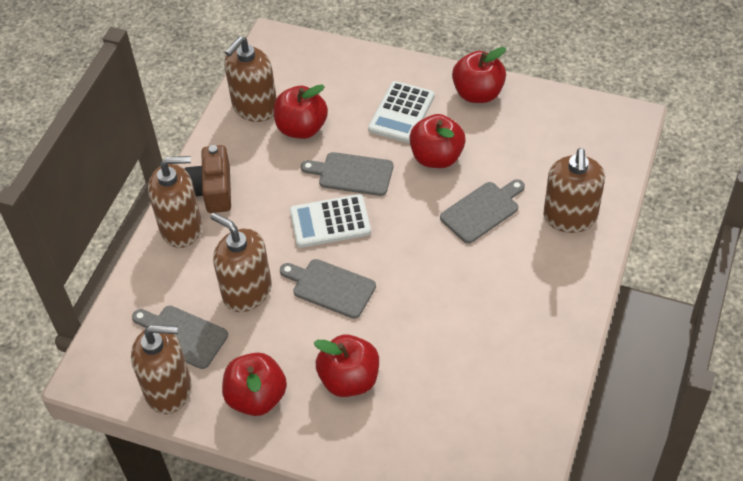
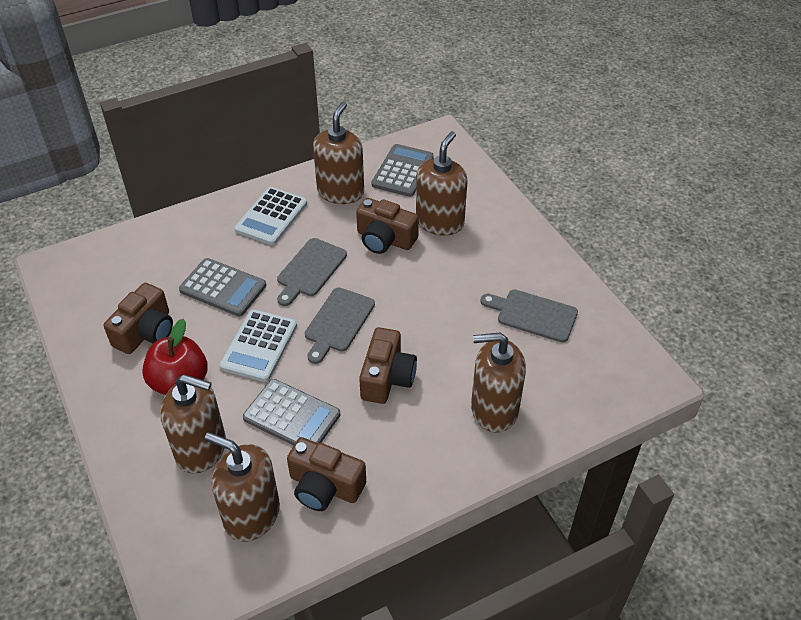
brown camera: [184,145,231,213] = 1 -> [104,283,173,354] [287,437,366,511] [356,198,419,254] [359,327,417,404] = 4
grey calculator: none = 0 -> [179,258,266,317] [243,379,340,446] [371,144,434,197] = 3
grey cutting board: [132,306,228,369] [280,259,376,319] [301,152,393,196] [440,179,525,244] = 4 -> [277,238,347,306] [305,288,375,364] [480,290,578,342] = 3
red apple: [222,353,287,416] [273,84,328,139] [314,335,379,397] [409,114,466,168] [452,47,506,103] = 5 -> [142,319,208,395] = 1

